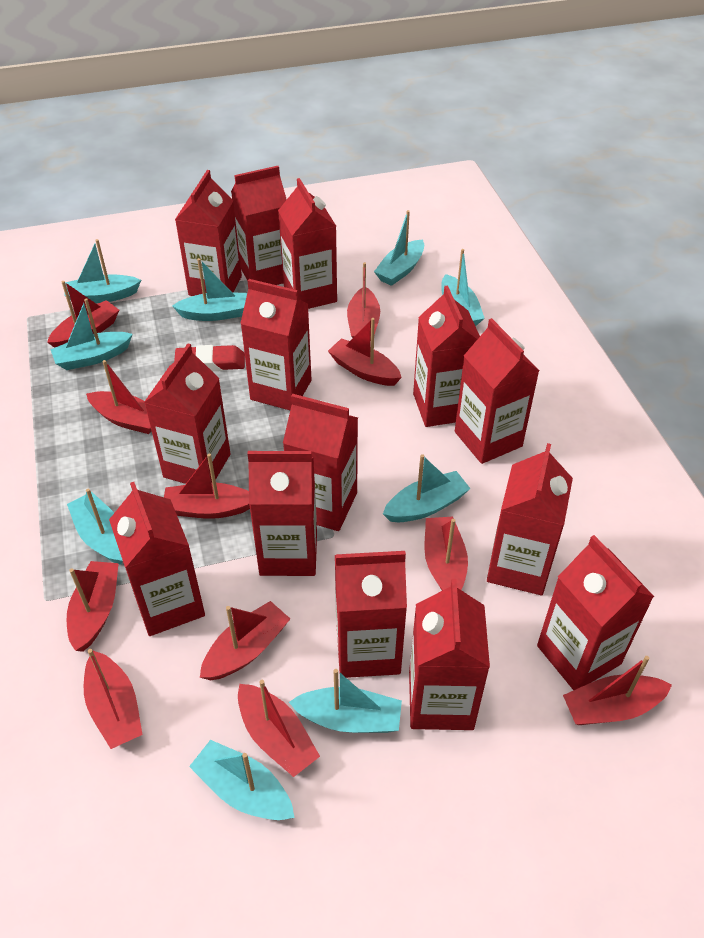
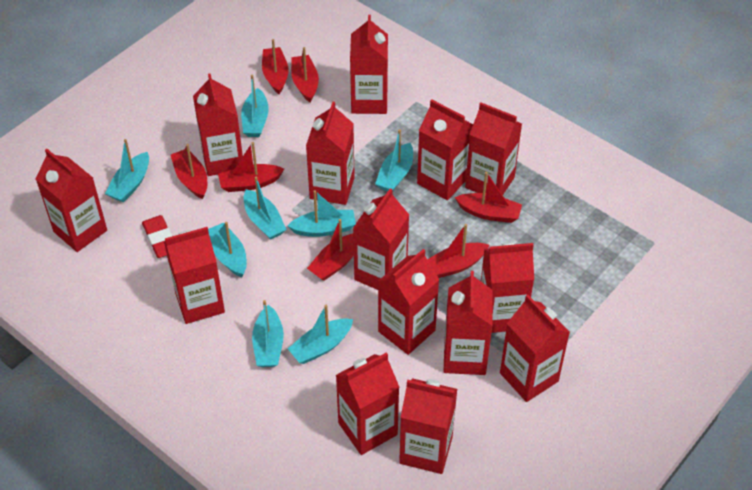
red boat: [47,281,119,348] [67,561,119,652] [84,649,143,749] [86,360,151,434] [164,453,250,519] [200,601,290,680] [238,680,320,777] [328,318,402,386] [347,262,380,338] [424,517,468,591] [563,656,672,725] = 11 -> [171,144,207,199] [218,142,284,192] [262,39,288,94] [291,47,319,102] [307,219,354,281] [427,224,489,278] [455,172,522,223] = 7
turquoise boat: [50,298,133,370] [65,239,141,303] [67,488,123,565] [172,258,247,321] [189,740,295,820] [289,669,402,733] [374,210,424,286] [383,454,471,522] [441,249,485,326] = 9 -> [105,139,149,202] [208,222,247,277] [241,75,269,137] [244,177,287,240] [252,300,284,367] [287,190,356,237] [288,305,353,364] [375,129,413,192] = 8

